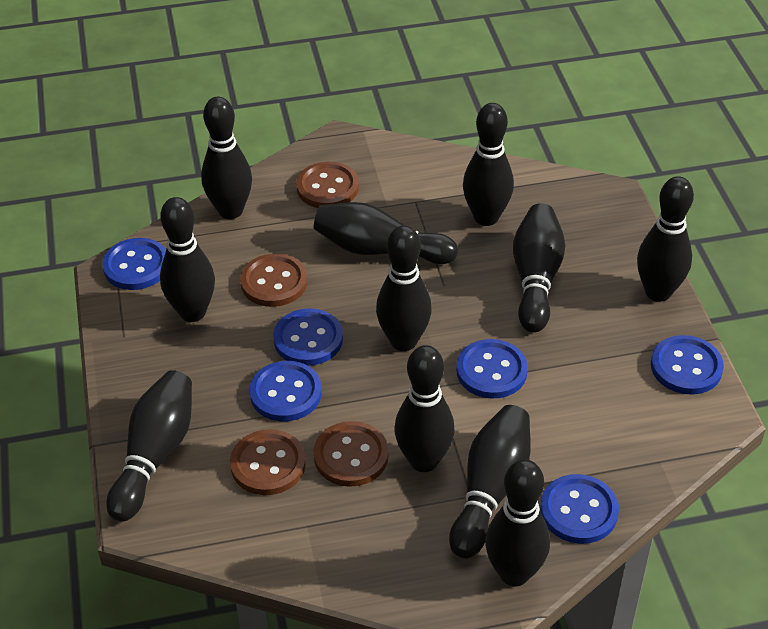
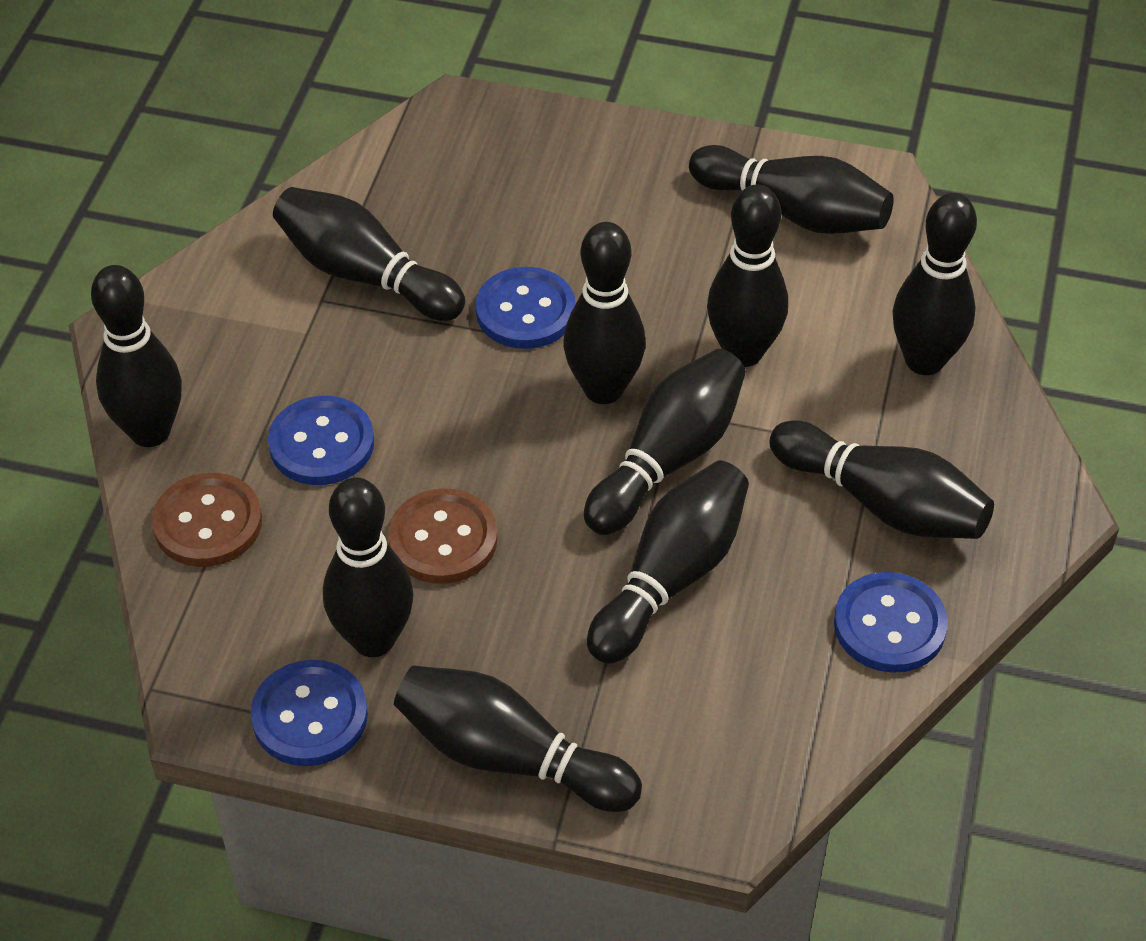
blue button: [102,238,166,290] [249,361,322,421] [273,308,343,366] [456,339,528,399] [540,474,619,544] [651,335,724,395] = 6 -> [251,660,368,766] [268,396,374,485] [476,267,576,349] [834,572,948,673] = 4
brown button: [230,429,306,495] [240,253,307,307] [296,162,359,208] [313,421,389,487] = 4 -> [152,473,262,567] [388,488,498,584] = 2

